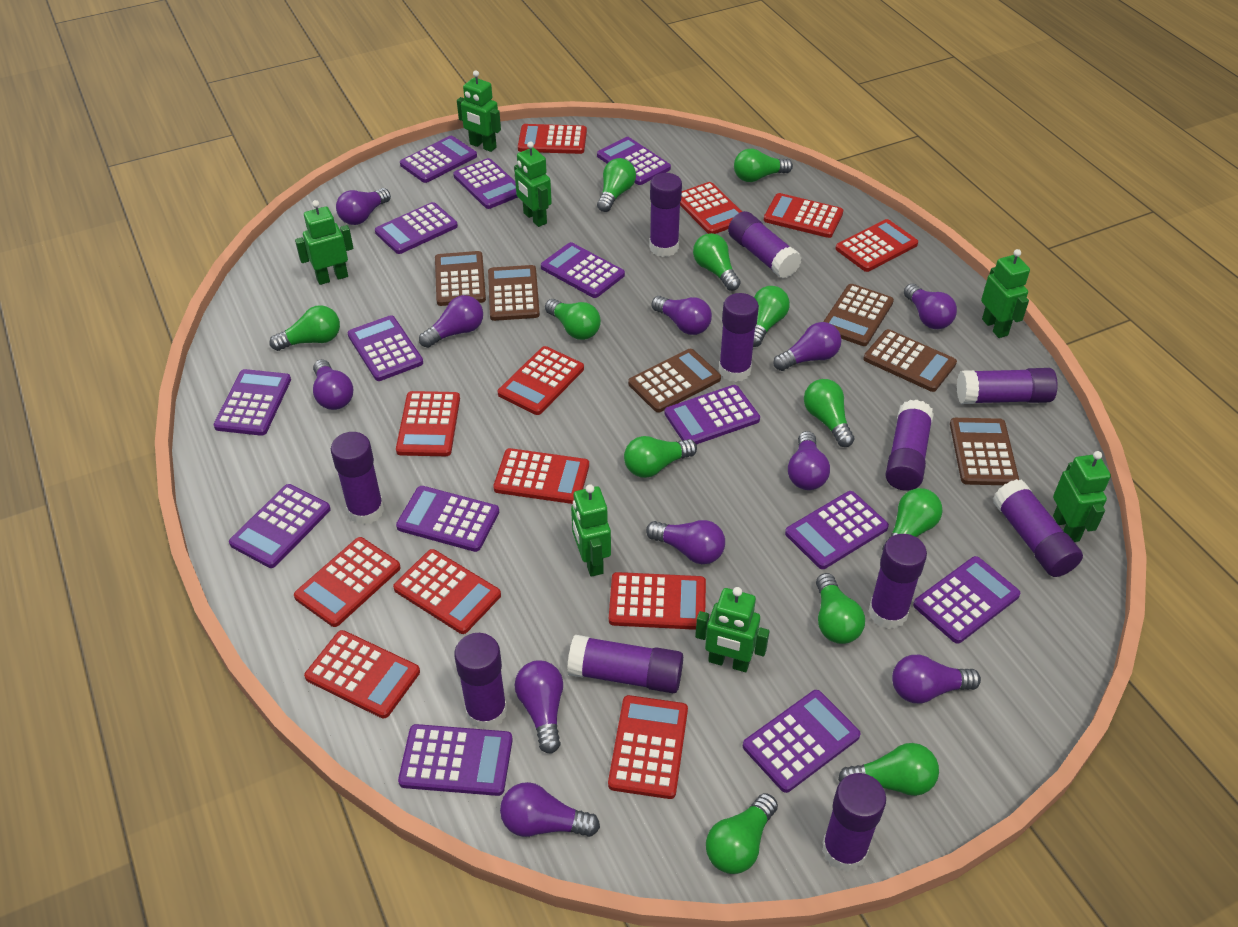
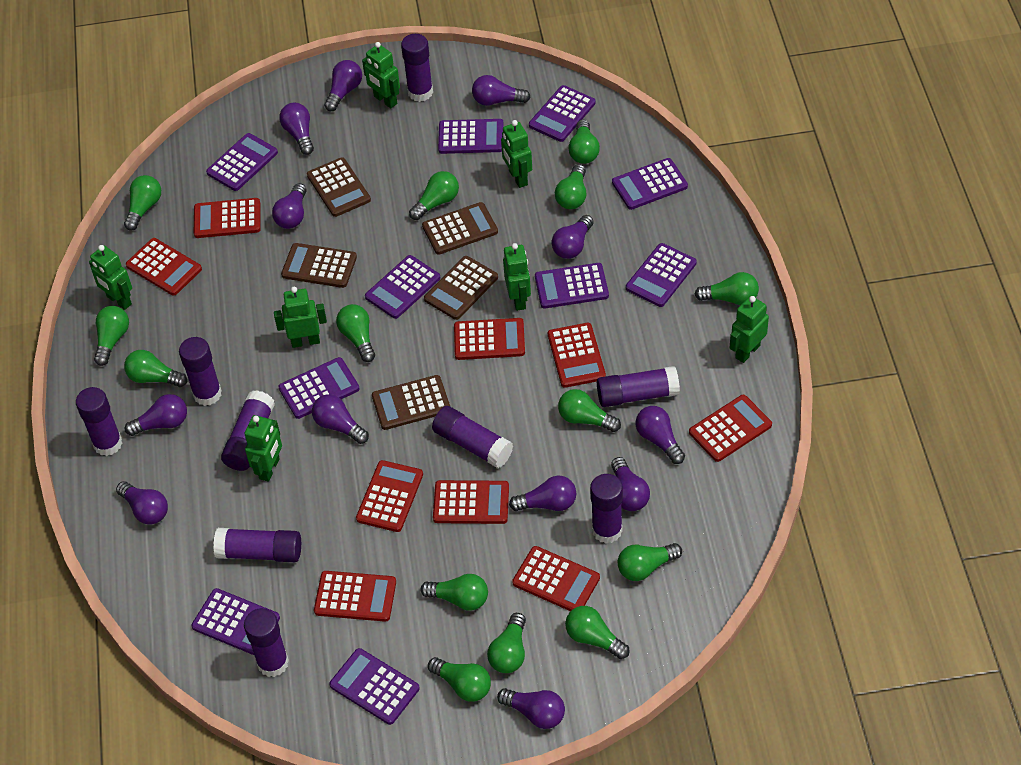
brown calculator: [435,251,486,306] [488,265,540,321] [628,349,721,413] [823,284,894,346] [863,329,957,392] [950,418,1019,485] = 6 -> [281,243,357,288] [307,157,371,217] [372,375,450,430] [422,202,498,254] [424,256,498,320] = 5
green light bulb: [269,305,340,351] [545,299,601,340] [597,158,636,212] [624,436,697,478] [693,233,741,291] [706,793,778,874] [734,149,793,182] [753,286,790,347] [804,379,855,447] [816,573,865,644] [838,743,939,796] [882,488,942,550] = 12 -> [94,306,129,366] [124,175,161,231] [124,350,187,387] [336,304,375,362] [409,171,459,220] [420,574,488,610] [428,657,491,702] [487,613,526,673] [555,164,586,209] [558,389,621,432] [565,606,630,659] [568,120,600,164] [618,543,682,581] [694,272,759,305] = 14
purple calculator: [213,369,291,436] [229,484,331,568] [347,315,423,381] [375,202,458,254] [396,486,499,552] [398,724,513,796] [400,136,477,183] [453,158,518,209] [541,242,625,298] [597,137,671,185] [664,385,760,445] [743,690,861,793] [785,491,889,569] [913,556,1020,644] = 14 -> [191,588,280,655] [206,133,278,191] [278,357,360,419] [329,648,420,725] [365,255,440,319] [438,119,504,154] [529,85,595,142] [535,263,609,309] [612,158,688,210] [626,243,697,307] = 10
purple glue stick: [331,432,384,525] [454,633,507,730] [567,635,683,693] [649,173,682,257] [719,293,759,382] [728,211,802,279] [822,773,886,872] [868,534,927,629] [885,400,934,491] [957,368,1058,404] [993,479,1083,577] = 11 -> [76,387,123,456] [179,337,222,406] [213,528,301,562] [221,390,275,471] [244,608,289,677] [401,34,433,102] [432,406,513,468] [590,474,623,544] [597,366,680,407] = 9
purple light bulb: [313,359,354,410] [336,188,391,225] [419,295,483,348] [500,782,600,837] [515,660,563,754] [646,520,725,564] [651,296,712,335] [773,322,841,371] [788,431,830,490] [892,655,981,704] [904,283,957,329] = 11 -> [116,481,168,525] [125,394,187,436] [272,183,306,229] [279,103,314,155] [312,394,369,444] [324,60,362,111] [472,75,530,106] [497,688,565,729] [509,476,576,511] [552,215,594,259] [611,457,650,511] [636,406,685,464] = 12
red calculator: [294,537,401,627] [304,630,420,718] [393,549,501,634] [396,391,460,456] [493,448,589,504] [498,346,584,415] [518,124,587,154] [608,695,688,799] [609,572,706,630] [680,182,742,234] [764,193,843,238] [836,219,918,272] = 12 -> [126,238,202,296] [194,198,261,238] [314,571,396,622] [356,460,423,532] [433,480,509,524] [454,318,525,360] [512,546,600,611] [548,323,606,388] [689,395,772,462] = 9

